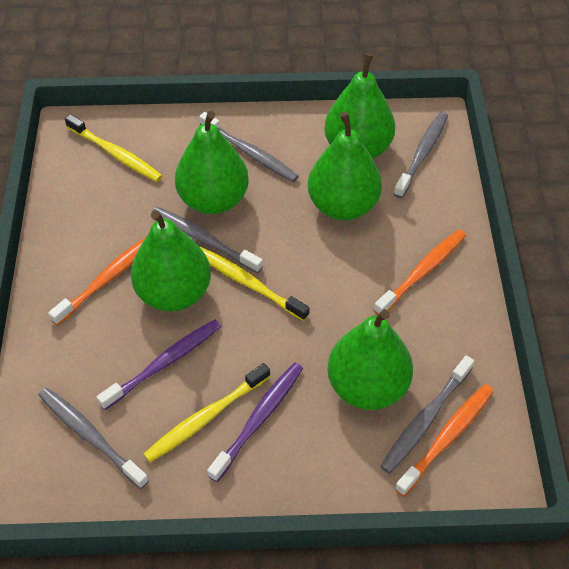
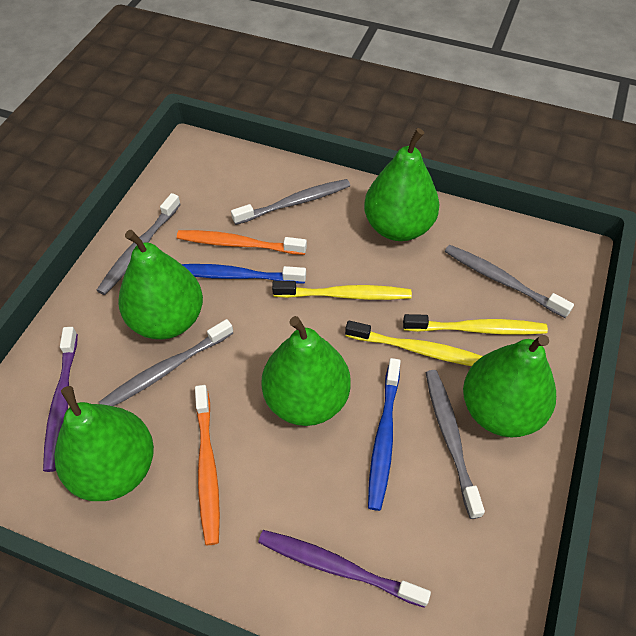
blue toothbrush: none = 0 -> [181,264,306,284] [368,358,401,511] = 2
orange toothbrush: [48,237,146,326] [374,229,466,315] [395,384,494,496] = 3 -> [177,230,307,255] [195,385,220,545] = 2

